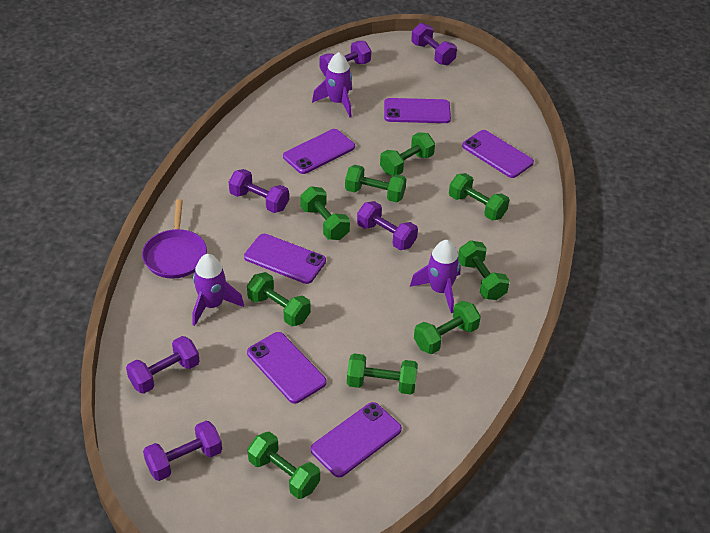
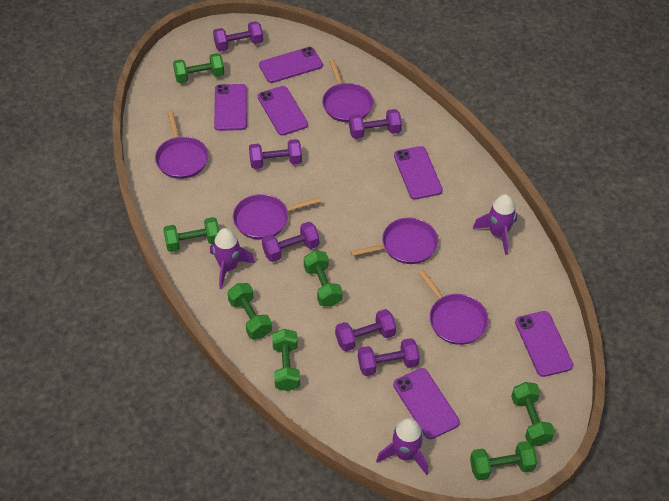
green dumbbell: [247,272,311,326] [247,431,320,499] [300,187,350,240] [345,165,406,202] [347,353,418,394] [380,132,435,176] [414,301,481,354] [449,173,509,220] [458,240,510,300] = 9 -> [163,217,219,252] [173,53,224,83] [227,283,272,339] [272,329,300,391] [304,251,343,307] [470,441,537,480] [511,382,555,446] = 7
purple pan: [142,199,207,279] = 1 -> [155,111,209,179] [233,194,320,240] [322,60,373,122] [350,218,438,264] [418,270,488,345] = 5

